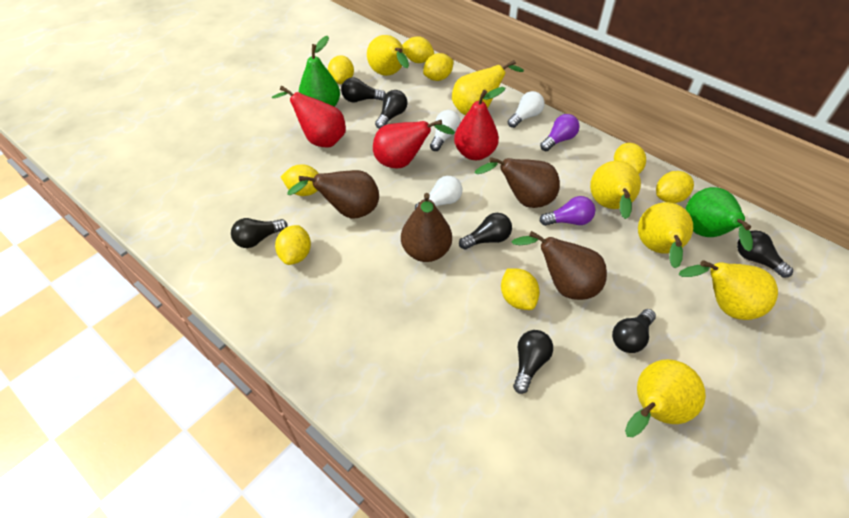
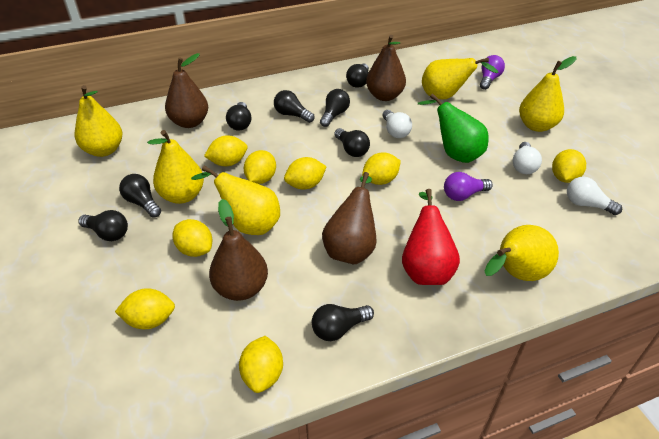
black light bulb: [231,218,287,248] [341,77,386,102] [375,90,408,129] [459,213,512,250] [513,330,553,394] [612,309,656,353] [737,230,793,278] = 7 -> [78,210,128,241] [119,174,161,218] [226,102,251,131] [274,90,315,123] [312,304,374,341] [320,89,350,127] [334,128,370,157] [346,64,369,88] = 8
green pear: [299,36,340,107] [685,187,753,251] = 2 -> [418,93,489,163] = 1
red pear: [272,86,346,148] [373,120,455,168] [454,87,505,160] = 3 -> [402,189,460,285] = 1

